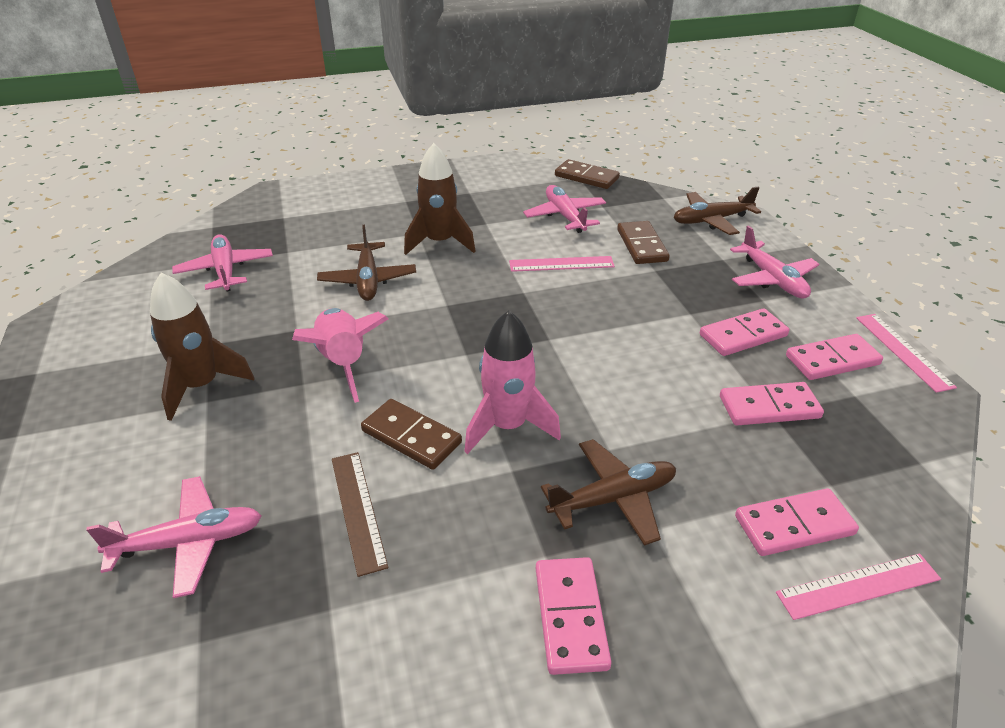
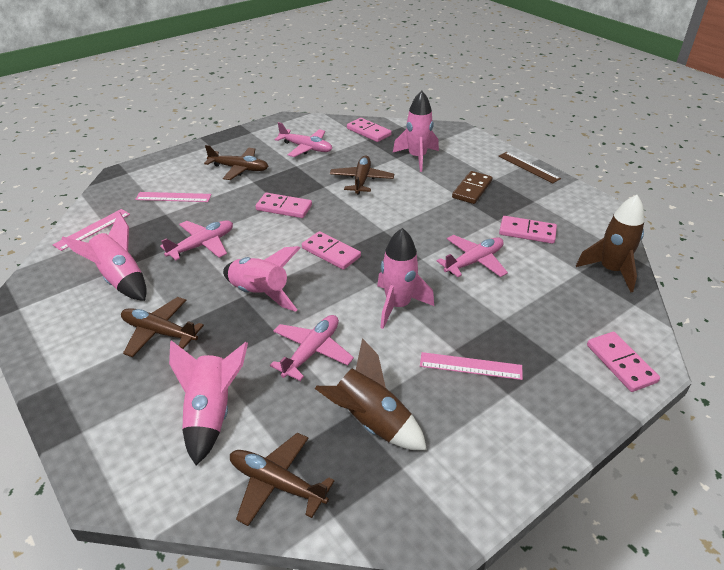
brown domino: [361,399,462,470] [555,159,620,189] [617,221,670,264] = 3 -> [452,171,492,204] = 1
brown plane: [317,225,416,301] [541,439,676,546] [673,187,761,235] = 3 -> [121,297,204,357] [204,145,269,180] [230,433,335,526] [330,156,394,195] = 4
pink rocket: [292,308,388,403] [464,310,561,454] = 2 -> [61,212,147,301] [169,340,248,465] [223,246,300,312] [377,228,434,329] [393,91,439,172] = 5

